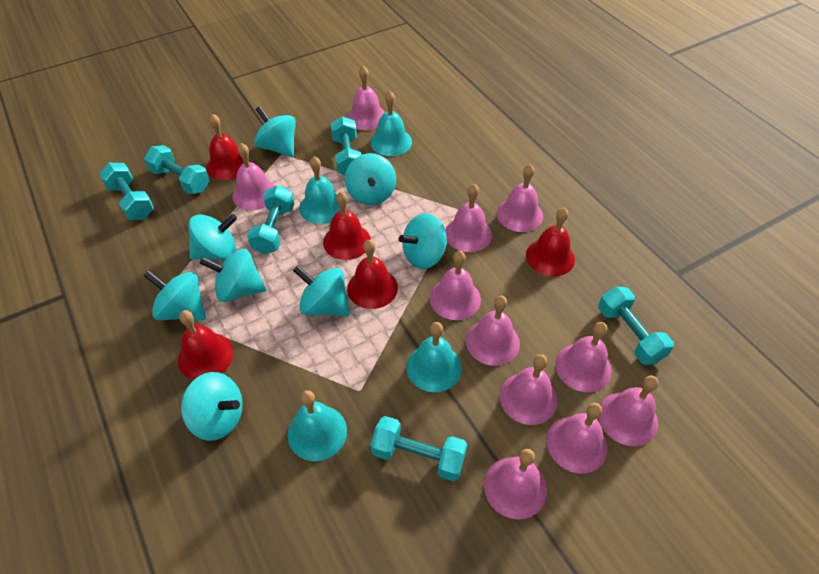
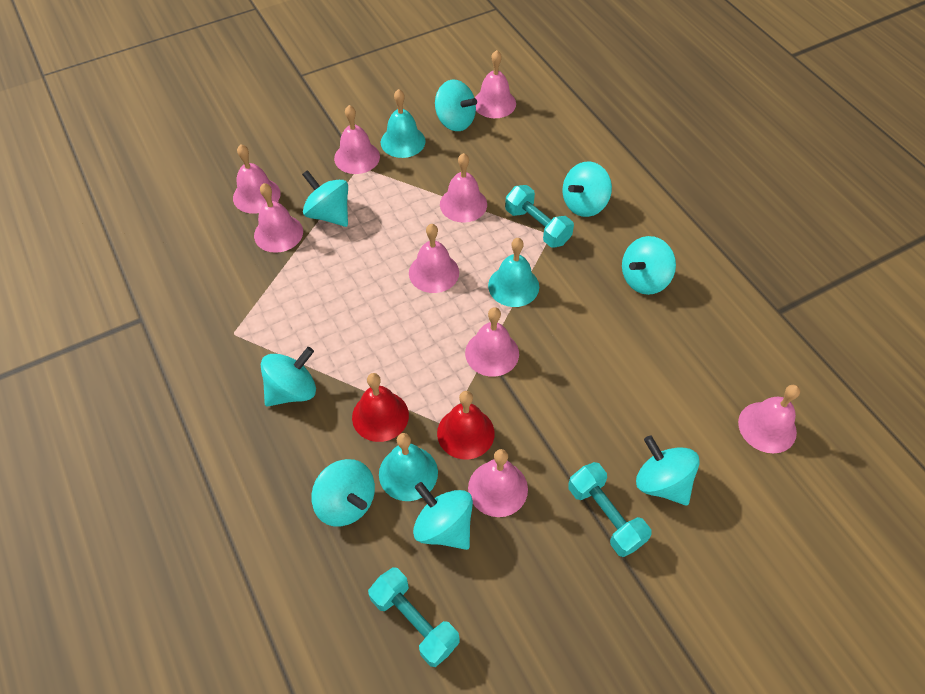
pink bell: [232,143,276,210] [347,66,385,130] [430,251,481,320] [445,184,492,252] [466,296,520,366] [484,449,547,519] [497,164,543,232] [500,354,557,425] [546,403,607,473] [555,322,612,392] [599,376,659,446] = 11 -> [233,144,281,214] [254,183,303,253] [334,105,380,174] [409,224,459,293] [440,153,487,223] [465,307,519,377] [468,449,528,517] [475,50,516,118] [738,385,800,453] = 9
red bell: [178,310,234,380] [206,114,250,180] [323,192,371,260] [347,240,398,309] [526,208,575,276] = 5 -> [352,373,409,442] [437,391,495,460] = 2
turquoise bell: [288,390,347,461] [299,156,340,224] [370,91,412,156] [406,322,462,392] = 4 -> [379,433,438,501] [381,89,426,158] [488,238,539,307] = 3
turquoise dumbbell: [99,163,154,220] [144,145,210,194] [247,185,295,254] [330,116,361,175] [371,416,467,481] [598,287,674,365] = 6 -> [368,567,460,667] [505,185,574,247] [568,462,652,557] = 3

